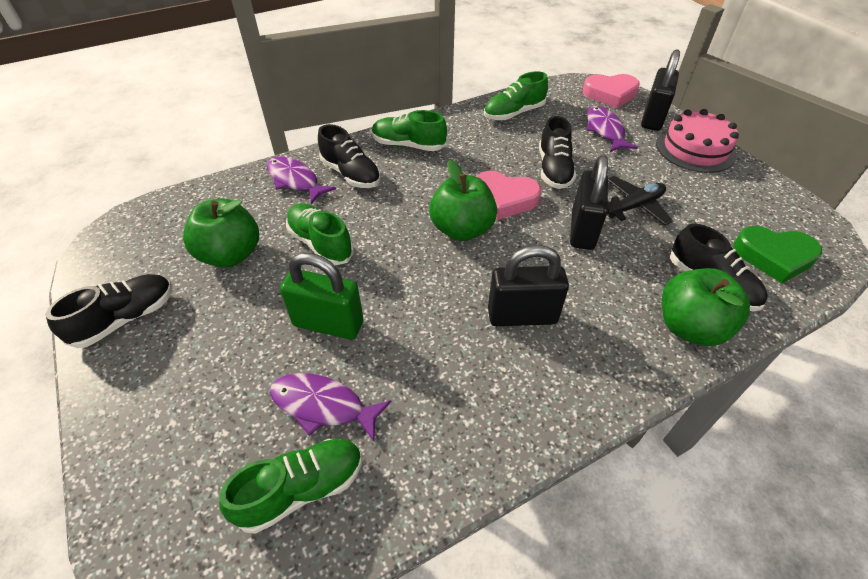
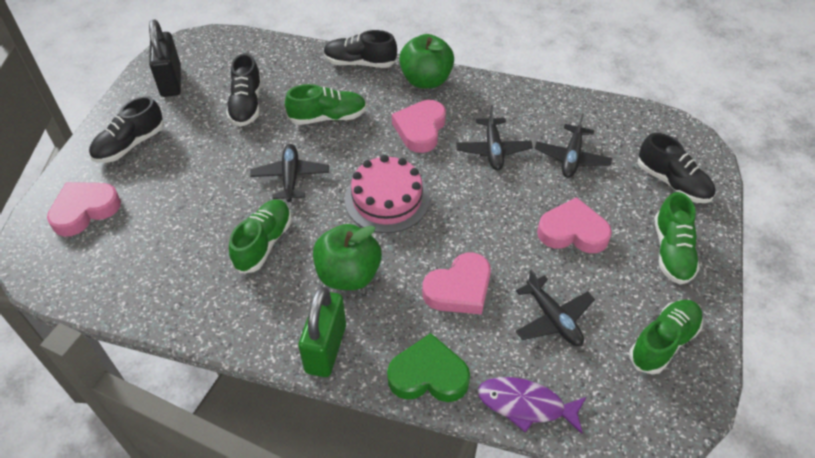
black padlock: [488,245,569,326] [570,155,608,250] [641,49,680,131] = 3 -> [149,19,181,97] = 1
black plane: [607,176,673,225] = 1 -> [250,144,329,202] [456,105,533,170] [516,269,595,346] [534,114,612,178] = 4
green apple: [183,198,259,268] [429,160,497,241] [662,268,750,346] = 3 -> [313,224,382,290] [399,34,454,89] = 2
pink heart: [476,171,541,220] [583,74,640,108] = 2 -> [47,182,121,237] [392,100,446,153] [422,253,491,314] [537,197,612,253] = 4
purple fish: [267,156,336,204] [270,373,392,441] [586,106,638,152] = 3 -> [478,377,587,434] = 1

